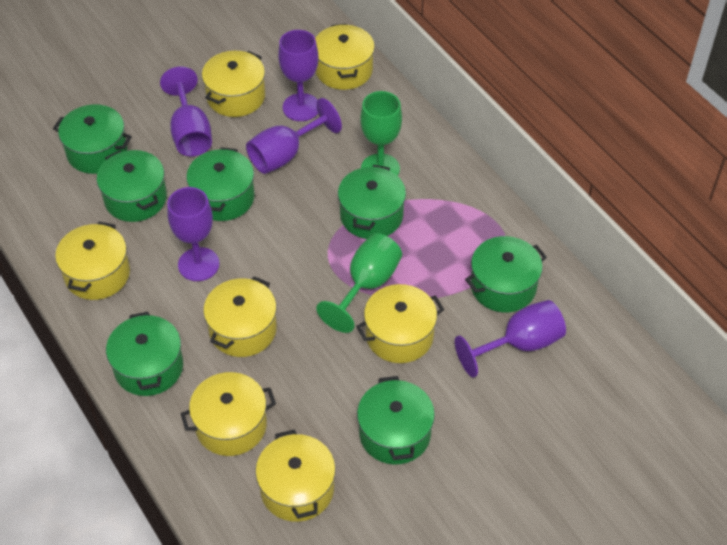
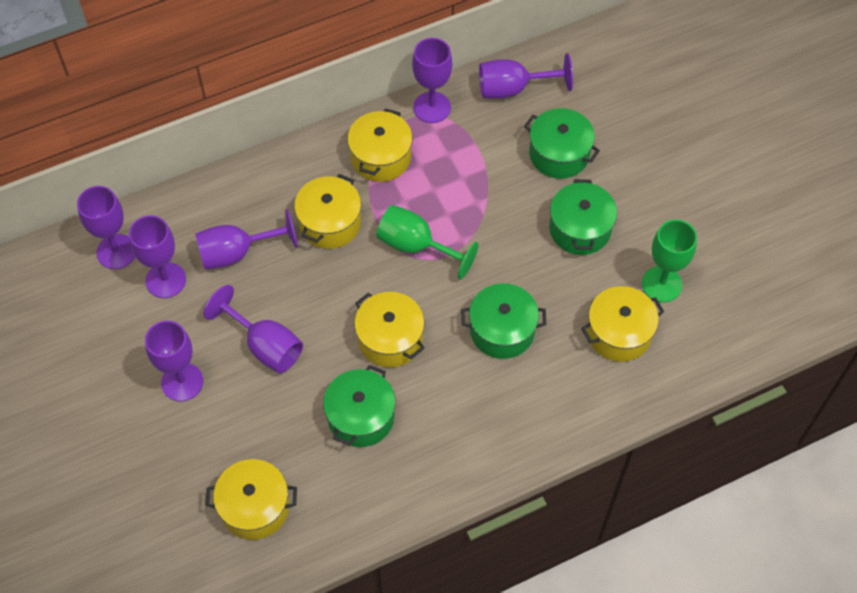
green pot: [53,104,132,174] [97,150,167,222] [106,312,183,396] [186,147,255,221] [338,165,406,239] [357,376,435,464] [465,236,547,313] = 7 -> [323,365,396,447] [461,283,546,359] [524,108,600,179] [549,179,617,255] = 4
purple goblet: [160,67,212,156] [167,187,220,281] [246,98,342,174] [278,30,318,121] [455,300,566,378] = 5 -> [77,186,135,269] [129,215,186,298] [145,321,203,402] [195,209,298,270] [203,285,303,373] [412,38,452,123] [479,53,573,99] = 7
yellow pot: [55,222,130,300] [181,372,276,456] [202,51,265,117] [203,276,277,357] [255,429,336,522] [315,24,375,90] [356,284,444,363] = 7 -> [205,459,297,540] [294,174,361,249] [347,108,413,182] [354,292,425,367] [581,286,664,362] = 5

